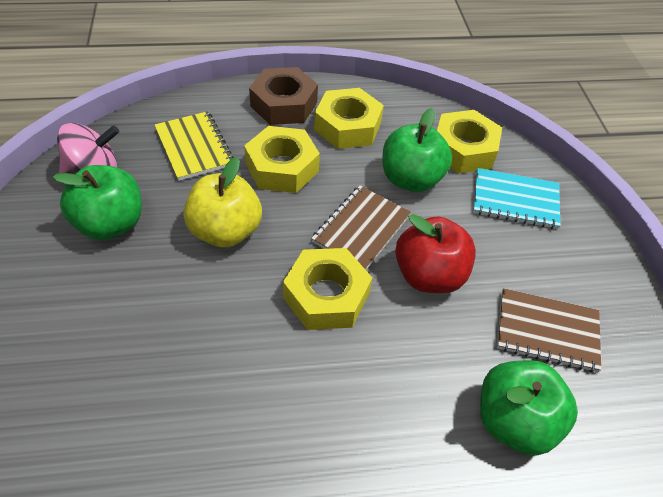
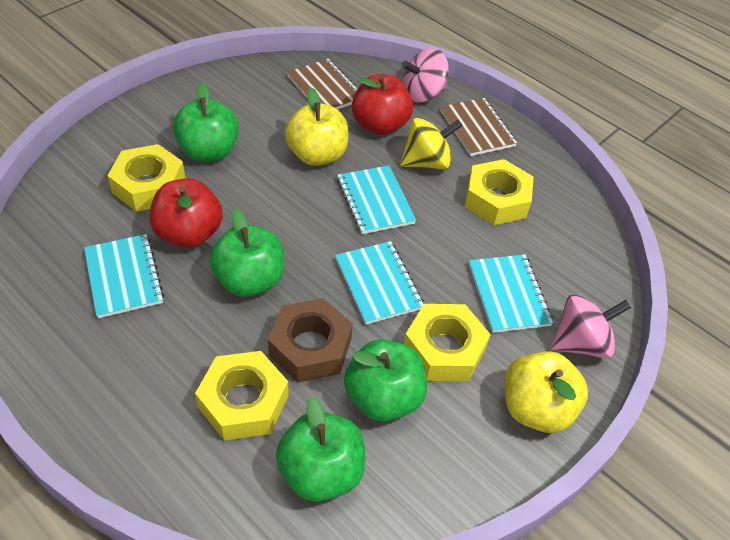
green apple: [53,165,142,240] [382,108,452,192] [480,360,578,456] = 3 -> [173,82,239,162] [209,208,284,297] [276,396,365,502] [344,339,427,422] = 4
pink spinning top: [57,123,119,174] = 1 -> [401,48,449,102] [550,294,631,359] = 2
red apple: [395,214,476,293] = 1 -> [149,178,223,248] [352,74,413,135] = 2
turquoise notebook: [473,168,561,229] = 1 -> [84,234,164,318] [335,241,424,325] [337,165,416,234] [469,255,553,333] = 4
yellow apple: [184,157,262,248] = 1 -> [285,87,349,166] [504,351,588,433] = 2
yellow notebook: [155,111,234,181] = 1 -> none = 0
yellow spinning top: none = 0 -> [400,118,463,170] = 1

